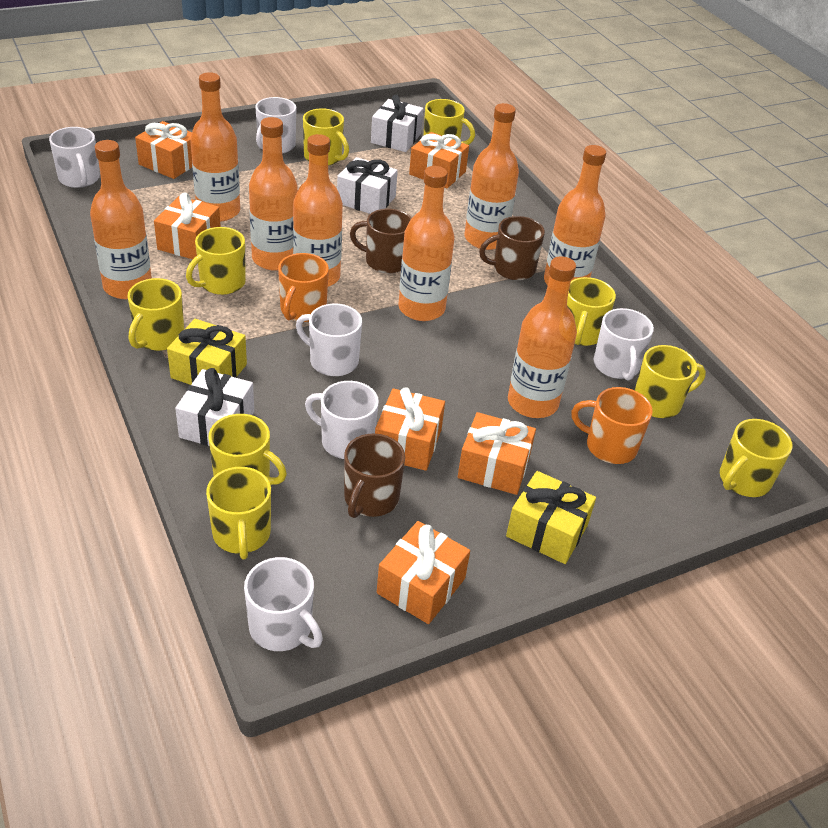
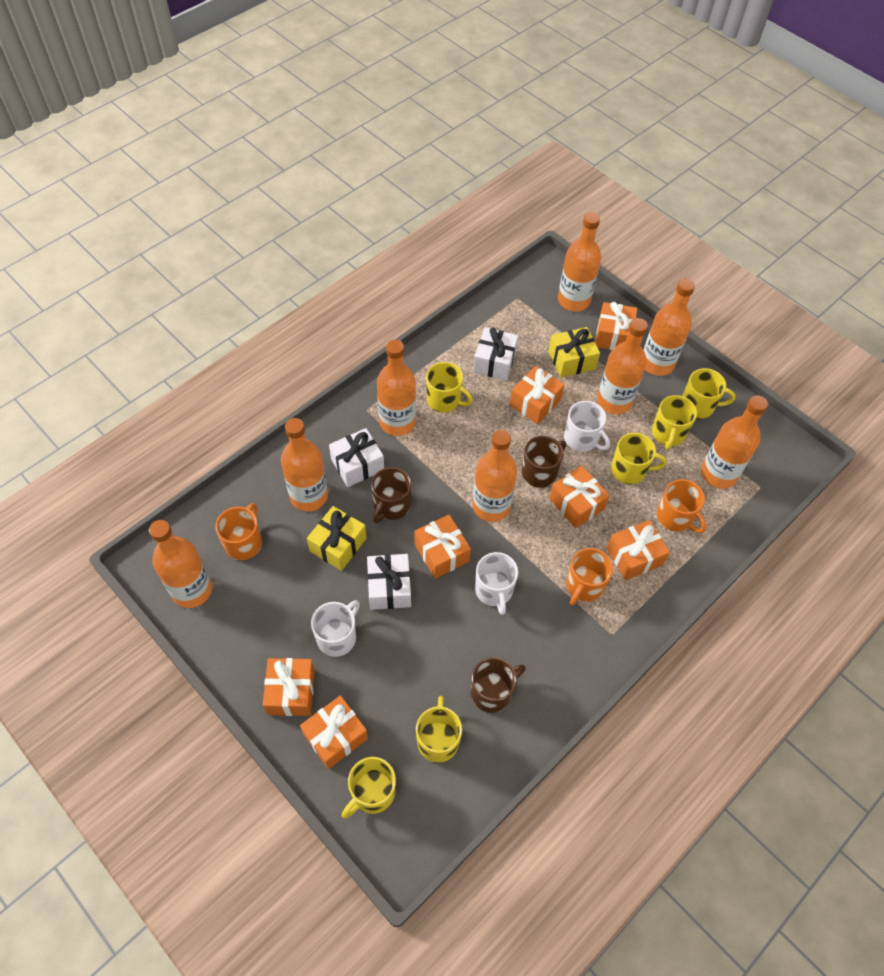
orange gift: [135,121,192,179] [154,193,221,259] [375,387,445,471] [377,521,470,624] [409,132,469,188] [458,412,536,495] = 6 -> [263,658,315,716] [300,695,368,769] [414,515,471,579] [510,366,565,424] [549,466,610,528] [595,302,637,350] [607,520,670,581] = 7
orange mug: [278,253,329,322] [571,387,653,464] = 2 -> [215,503,262,560] [566,548,613,606] [657,479,707,533] = 3
white mug: [49,127,100,188] [244,557,323,651] [256,97,296,154] [296,304,362,376] [305,381,379,459] [593,308,654,380] = 6 -> [311,600,360,657] [475,552,518,615] [564,401,610,452] = 3
yellow mug: [128,278,184,351] [186,227,246,295] [206,467,271,559] [208,414,287,485] [303,108,349,166] [423,99,475,145] [567,277,616,346] [635,345,706,418] [720,419,792,497] = 9 -> [342,757,396,818] [416,696,462,763] [426,362,473,413] [611,433,666,484] [652,395,697,450] [683,368,735,419] = 6

